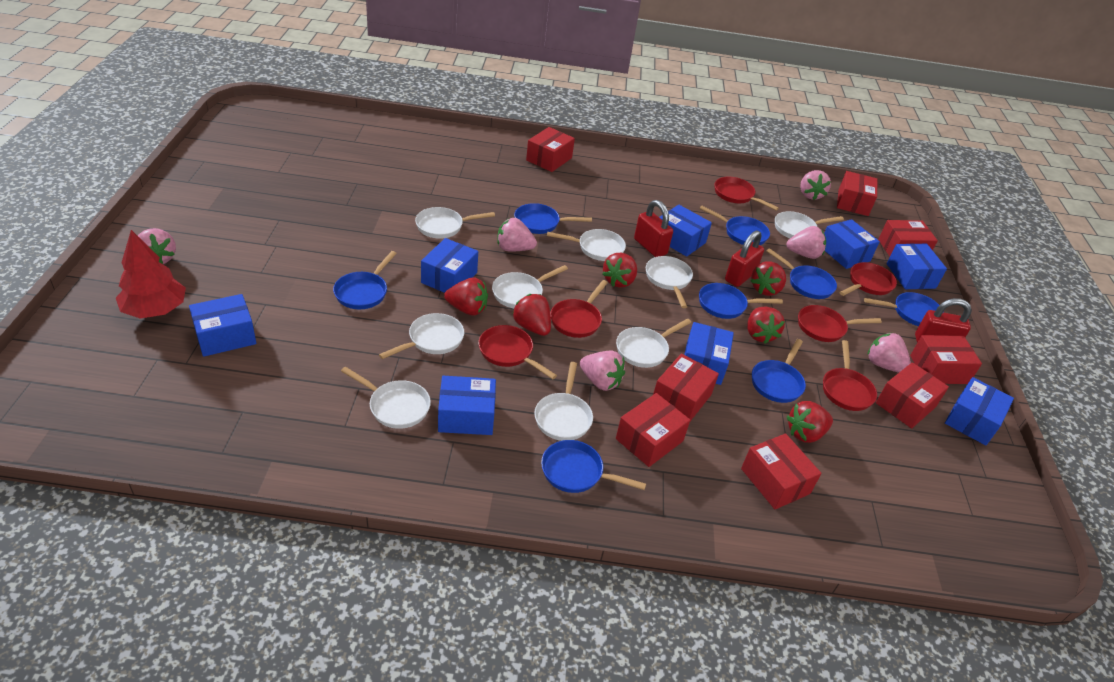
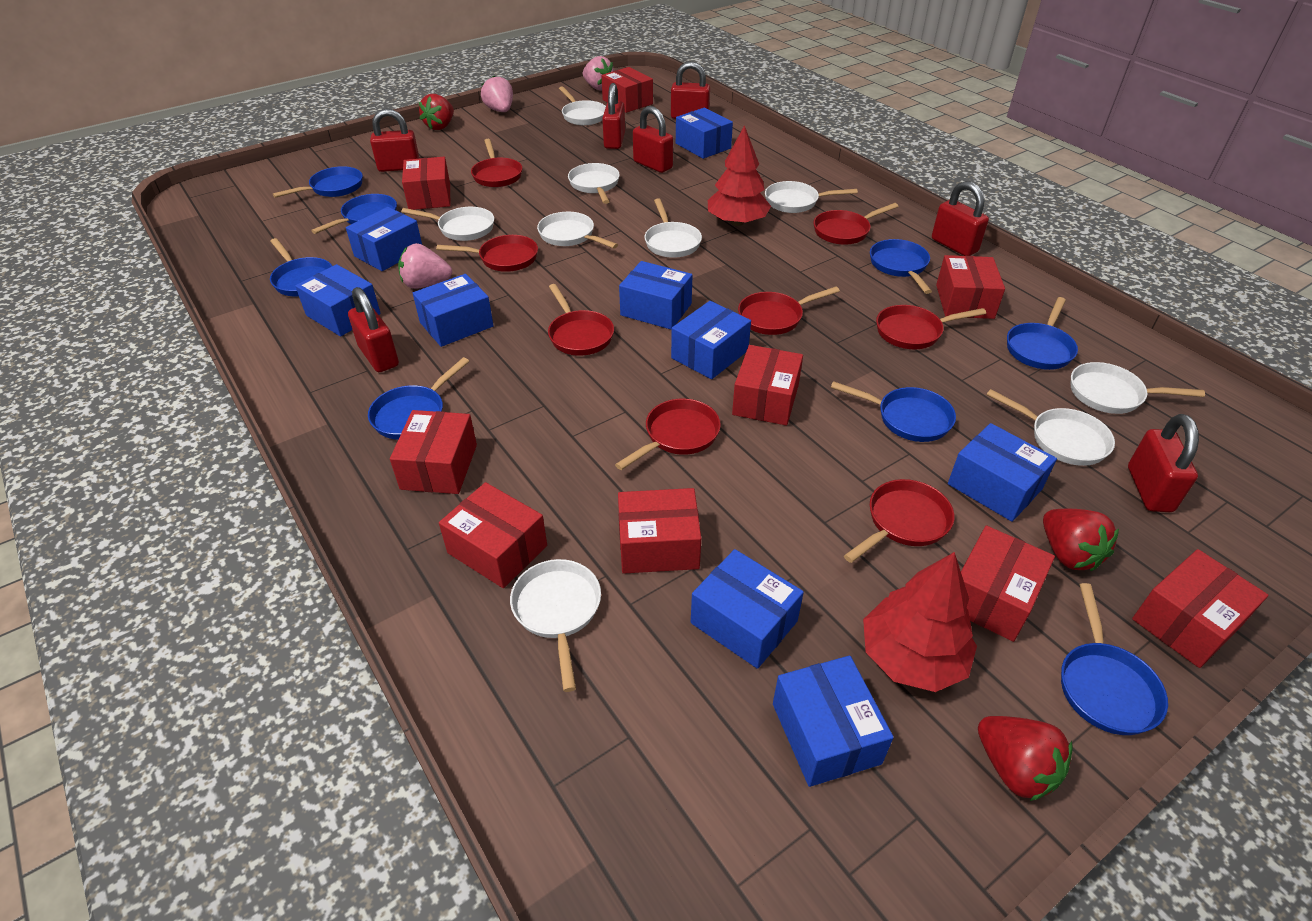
blue box: [189,294,256,357] [421,238,478,293] [438,376,496,435] [659,205,712,257] [684,322,734,385] [824,219,880,269] [887,243,947,289] [945,377,1014,445] = 8 -> [295,264,381,336] [346,207,422,271] [413,274,494,347] [619,261,693,330] [671,301,751,379] [676,108,733,159] [691,549,804,669] [773,656,894,787] [948,423,1057,522] = 9
pink strawberry: [138,228,176,264] [497,218,537,252] [580,351,625,391] [787,226,826,259] [800,170,831,200] [868,333,911,373] = 6 -> [398,243,452,289] [481,75,513,112] [583,56,614,91] = 3
red box: [526,127,575,172] [616,393,690,467] [653,353,719,421] [741,434,821,509] [837,171,878,216] [876,362,949,428] [878,220,938,257] [910,335,982,384] = 8 -> [390,410,477,494] [402,157,450,210] [439,482,547,588] [601,67,653,113] [618,488,701,574] [732,345,803,426] [936,255,1005,319] [961,525,1055,642] [1132,549,1268,668] = 9
red padlock: [634,200,673,257] [725,231,764,287] [915,298,972,343] = 3 -> [348,287,399,372] [370,109,420,172] [602,83,625,149] [633,106,673,173] [671,61,710,119] [932,181,989,256] [1128,414,1199,512] = 7
red pan: [478,325,557,379] [550,280,608,338] [714,177,779,211] [798,305,882,342] [823,340,877,411] [839,262,897,296] = 6 -> [436,235,538,272] [471,139,522,187] [548,284,614,356] [615,399,721,470] [738,286,840,335] [814,203,899,245] [844,479,955,563] [876,305,986,349] = 8
red strawberry: [444,277,488,316] [512,294,551,336] [602,253,637,287] [747,307,785,344] [751,261,786,296] [787,401,833,443] = 6 -> [419,94,454,130] [978,716,1073,801] [1043,509,1119,571] = 3
red tree: [116,230,186,319] = 1 -> [708,125,771,226] [863,552,977,692] = 2

